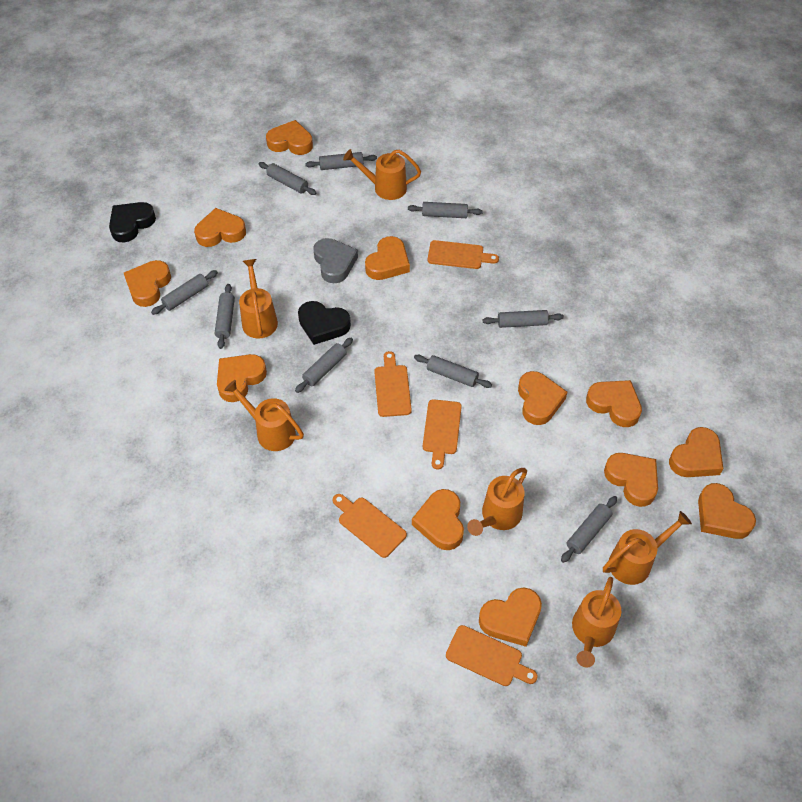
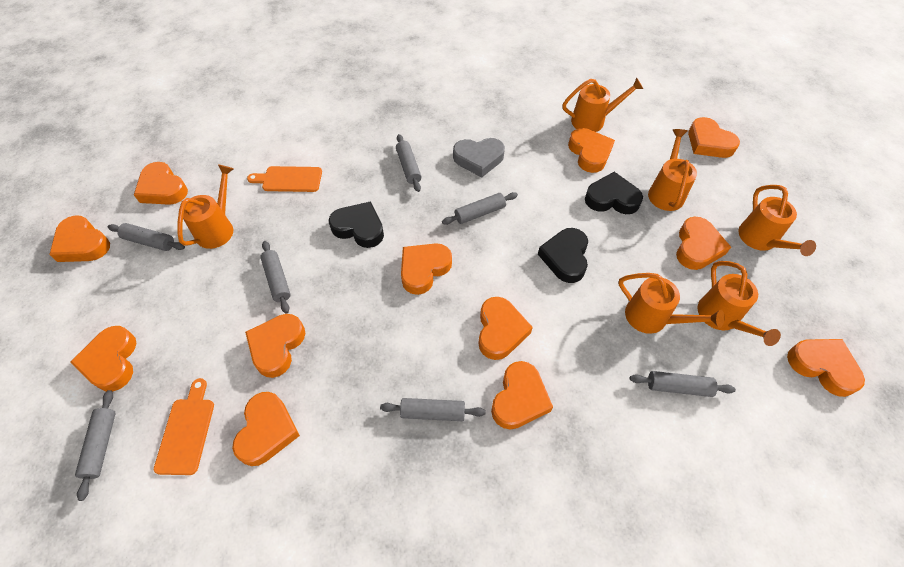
black heart: [109,202,156,242] [298,301,351,345] = 2 -> [329,201,384,248] [538,228,588,283] [585,172,643,214] = 3
grey rolling pin: [151,270,218,315] [215,284,235,349] [259,162,316,195] [295,338,353,393] [305,152,377,170] [408,202,483,218] [414,355,492,388] [483,310,564,328] [561,496,617,563] = 9 -> [75,390,116,501] [107,223,185,251] [260,241,291,314] [380,398,486,421] [396,134,421,192] [442,192,518,225] [630,371,736,397] = 7
orange cutting board: [333,494,407,558] [374,351,412,417] [423,399,462,470] [428,240,499,269] [446,625,538,686] = 5 -> [154,378,214,475] [247,166,322,192] = 2

